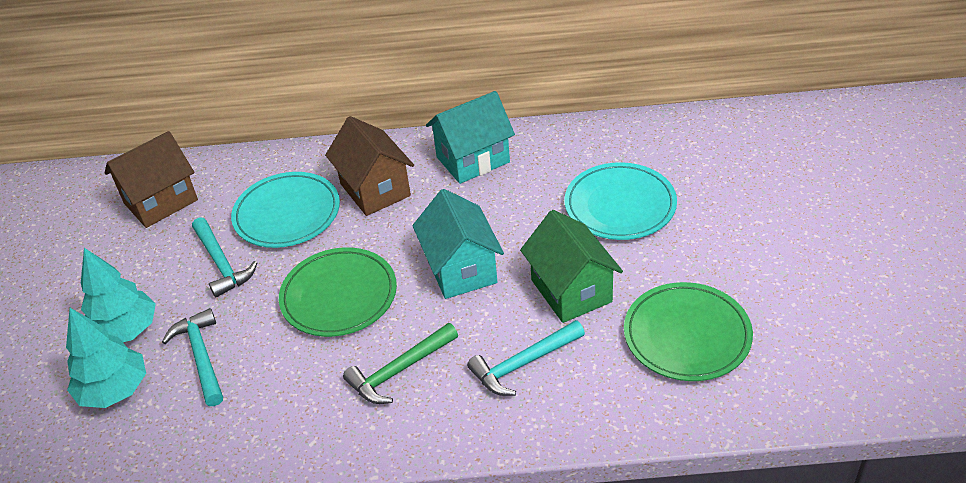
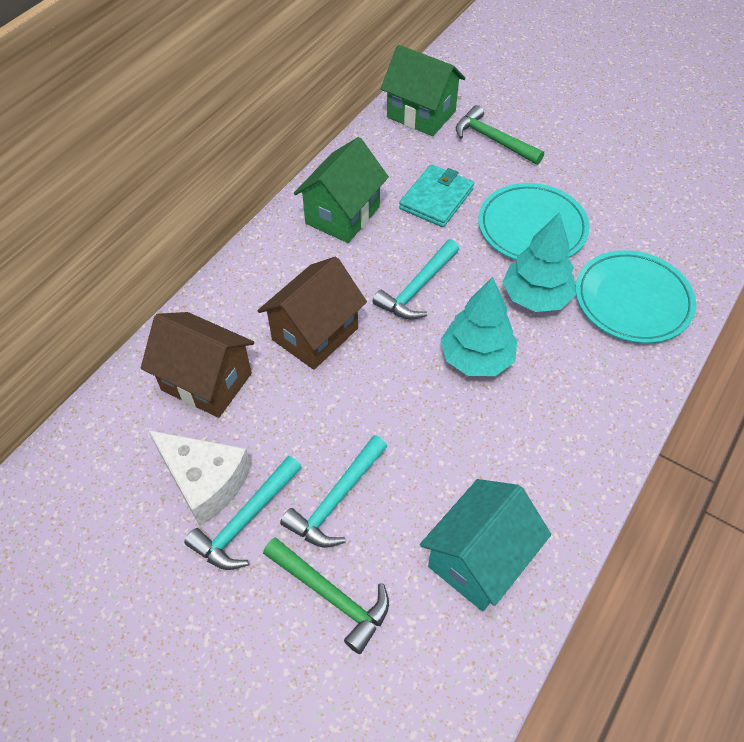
green hammer: [343,323,458,404] = 1 -> [263,538,389,654] [456,105,544,165] = 2
green house: [520,210,623,323] = 1 -> [294,137,389,243] [381,45,465,136] = 2
green plate: [279,247,397,337] [624,282,753,381] = 2 -> none = 0
turquoise house: [412,189,504,299] [426,91,515,184] = 2 -> [420,479,551,611] = 1
turquoise wallet: none = 0 -> [399,164,474,227] = 1
white cheese: none = 0 -> [148,430,251,526] = 1

